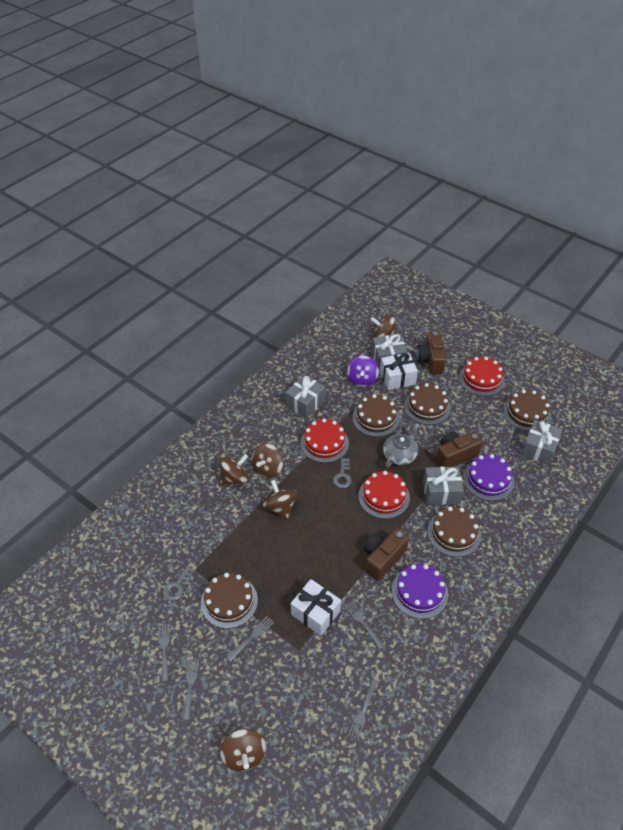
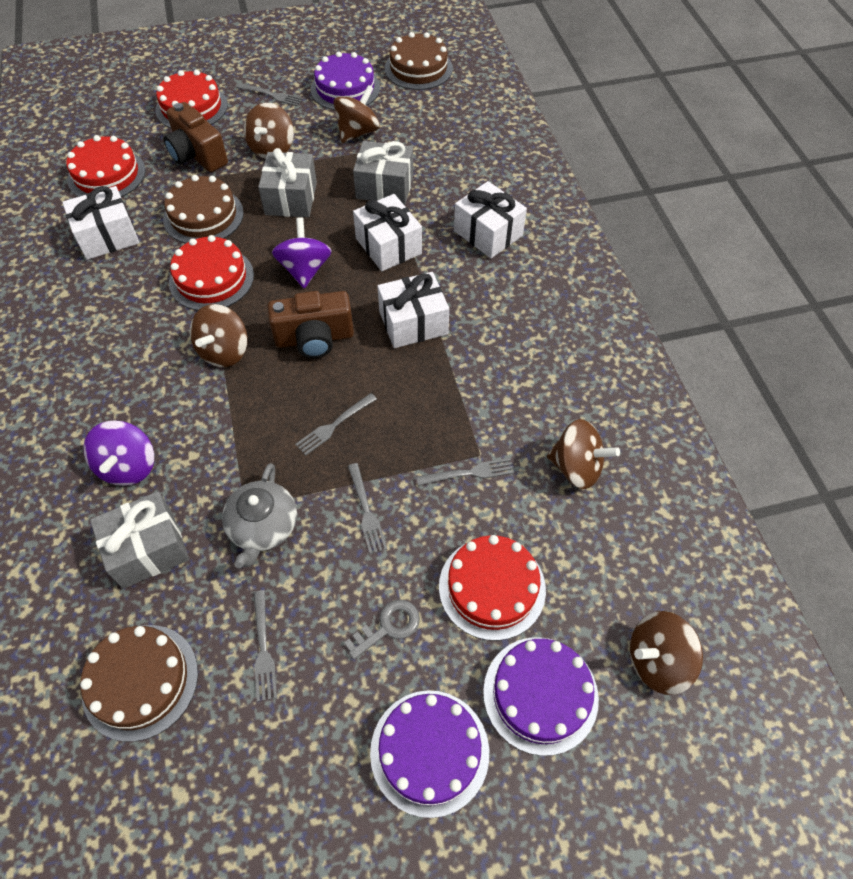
brown cake: [201,573,258,628] [352,394,400,437] [404,383,451,425] [427,507,481,557] [503,390,551,431] = 5 -> [80,625,198,742] [163,175,244,243] [385,32,453,90] = 3
brown camera: [364,528,409,581] [417,332,446,374] [436,431,483,467] = 3 -> [163,102,228,172] [267,291,354,358] = 2
grey gift: [285,375,325,419] [372,334,407,369] [423,467,464,505] [521,420,562,465] = 4 -> [90,491,189,589] [258,148,317,217] [353,141,413,205] = 3
grey key: [163,566,195,601] [333,458,351,488] = 2 -> [344,600,420,659] = 1
purple cake: [392,564,448,619] [463,454,514,501] = 2 -> [310,51,380,110] [370,690,489,818] [483,637,599,756] = 3
purple spinning top: [347,356,379,387] = 1 -> [83,421,154,486] [272,217,332,288] = 2
red cake: [300,419,349,463] [359,471,410,519] [459,357,505,396] = 3 -> [66,135,146,197] [155,70,228,128] [169,235,254,311] [439,535,546,641] = 4
white gift: [291,579,341,636] [380,353,418,390] = 2 -> [62,186,139,260] [353,194,422,271] [377,272,449,348] [454,181,527,258] = 4

